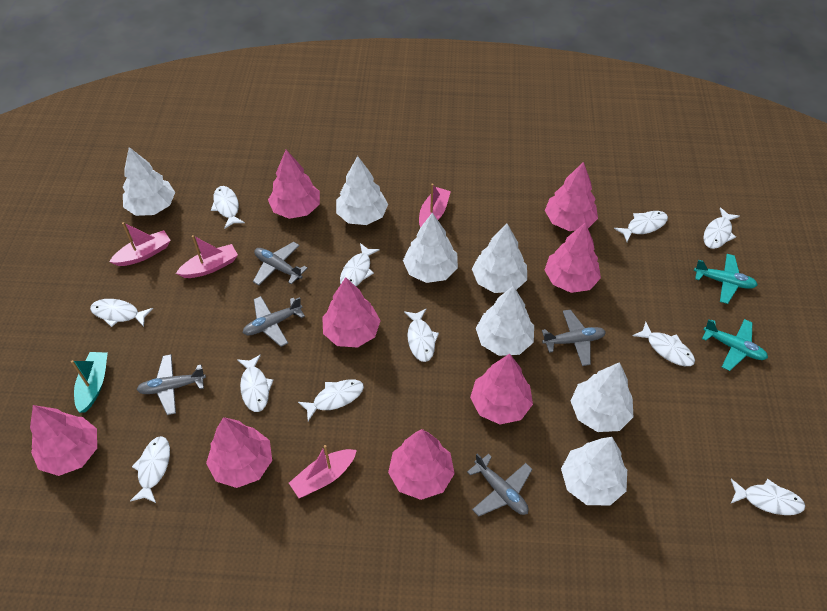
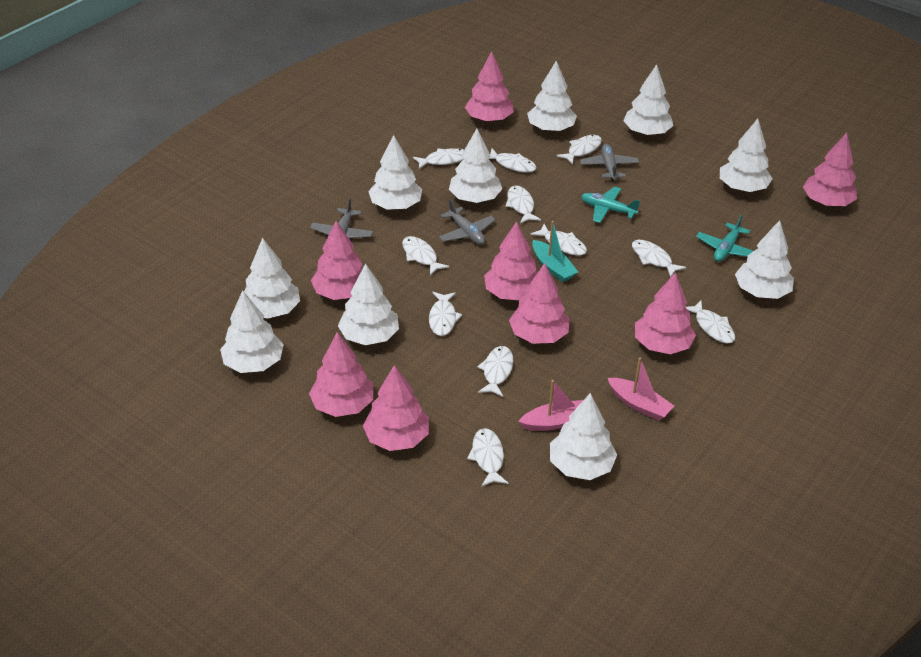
grey plane: [137,354,206,415] [243,296,305,347] [253,242,307,286] [467,453,532,517] [542,309,606,366] = 5 -> [310,198,373,240] [439,199,496,245] [580,144,639,181] = 3
pink boat: [109,222,171,266] [176,235,238,278] [289,445,357,498] [419,183,451,228] = 4 -> [518,380,583,431] [608,357,674,420] = 2
white tree: [123,147,175,216] [336,156,388,225] [403,213,458,283] [472,224,527,293] [476,286,534,356] [561,437,627,506] [571,362,633,432] = 7 -> [220,290,284,373] [244,238,300,319] [338,263,399,345] [368,135,422,210] [449,129,503,203] [527,61,577,132] [550,393,617,480] [623,64,674,136] [720,119,772,192] [735,220,794,299] = 10

